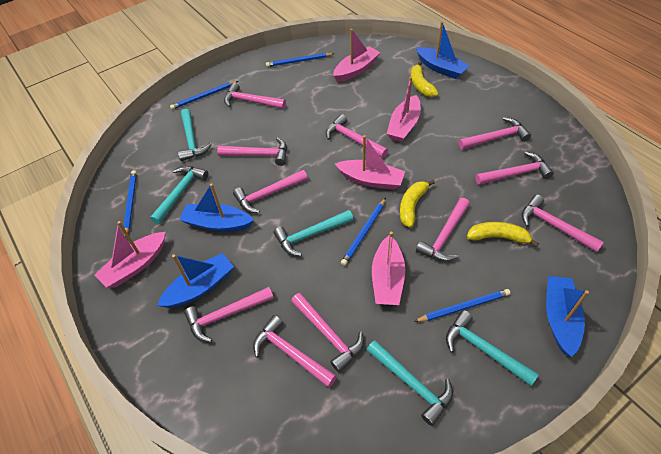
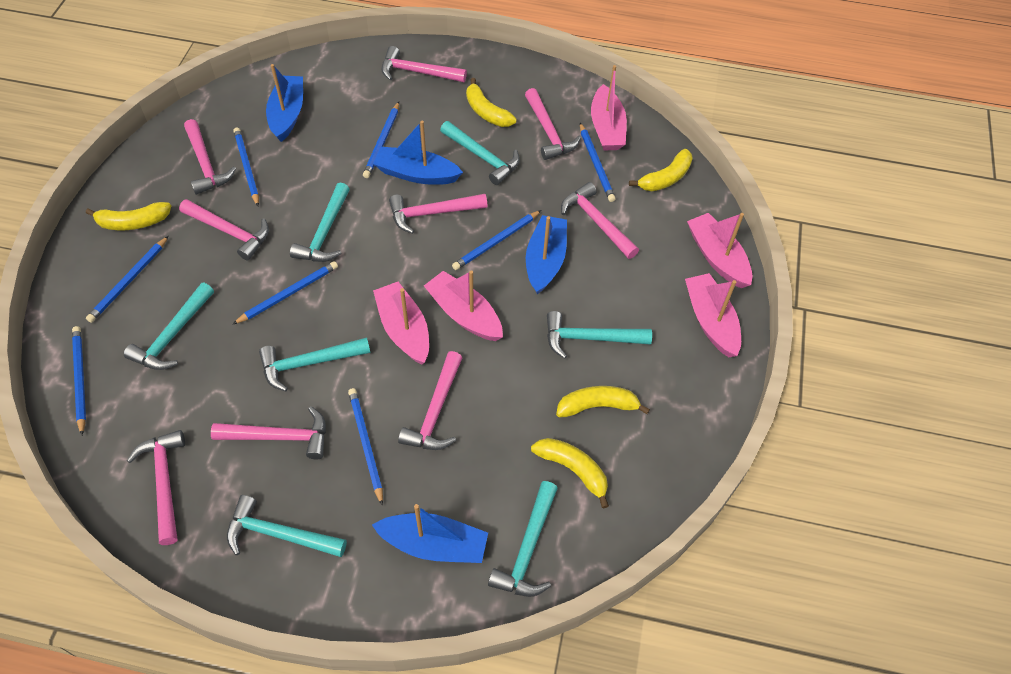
blue pencil: [124,170,137,238] [170,81,238,110] [266,53,334,67] [341,198,386,266] [414,289,511,322] = 5 -> [72,326,86,435] [86,236,169,323] [232,261,338,325] [233,127,259,206] [348,388,383,506] [363,102,399,178] [452,210,541,270] [580,123,616,202] = 8
pink hammer: [184,287,274,343] [217,137,287,166] [224,83,286,109] [233,170,308,213] [253,315,337,387] [291,293,364,372] [326,114,388,158] [416,198,470,262] [458,117,531,150] [475,152,554,185] [521,195,604,252] = 11 -> [127,430,185,545] [179,199,269,261] [184,119,236,195] [211,406,326,460] [381,46,467,82] [389,194,487,234] [398,351,462,450] [525,88,581,160] [561,182,639,259] = 9
turquoise hammer: [150,166,209,224] [178,109,212,161] [274,210,353,256] [366,340,453,426] [446,310,539,386] = 5 -> [124,283,214,370] [227,495,347,557] [259,337,370,391] [290,183,350,262] [440,121,520,185] [488,481,558,597] [547,311,652,359] = 7
yellow banana: [400,180,435,228] [411,61,439,97] [467,222,539,247] = 3 -> [86,202,171,230] [466,78,517,127] [531,438,609,508] [556,386,650,417] [629,149,693,191] = 5

